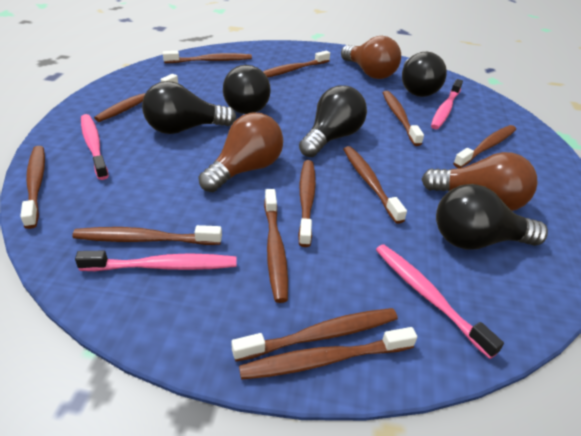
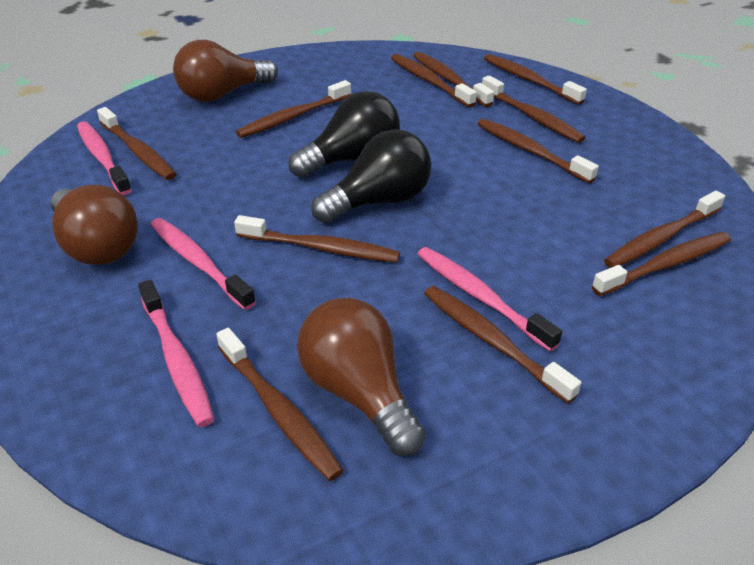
black light bulb: [142,81,236,134] [223,65,271,114] [299,85,367,157] [402,52,447,97] [436,184,548,249] = 5 -> [288,91,400,178] [311,129,431,223] = 2

